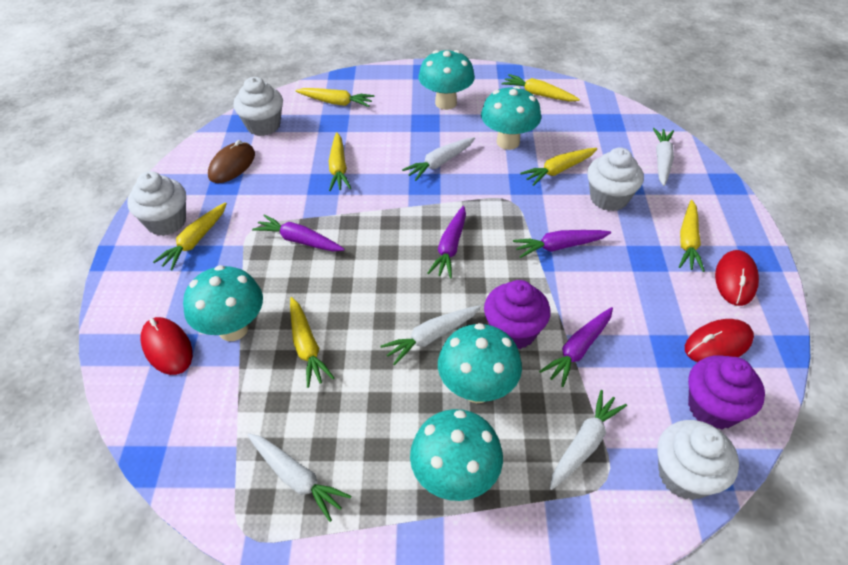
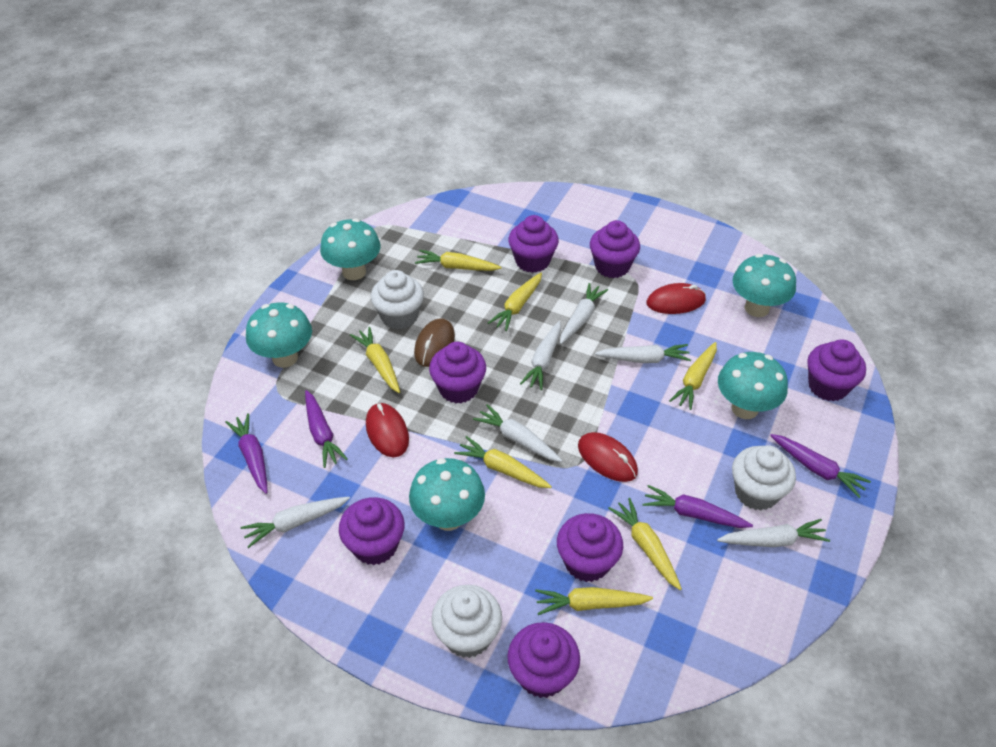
purple cupcake: [484,280,551,349] [688,355,765,430] = 2 -> [339,497,405,565] [429,342,486,403] [507,622,580,698] [508,215,559,273] [557,513,623,582] [590,220,640,278] [807,339,866,401] = 7
white carrot: [247,433,351,522] [380,305,481,365] [402,137,475,181] [550,390,627,490] [653,128,674,186] = 5 -> [241,497,350,548] [473,404,562,462] [520,321,561,390] [560,283,608,344] [595,344,691,363] [717,519,830,547] = 6
white cupcake: [127,171,186,236] [233,77,283,136] [587,147,644,211] [658,420,739,500] = 4 -> [371,270,424,329] [432,585,502,658] [732,445,796,510] = 3

